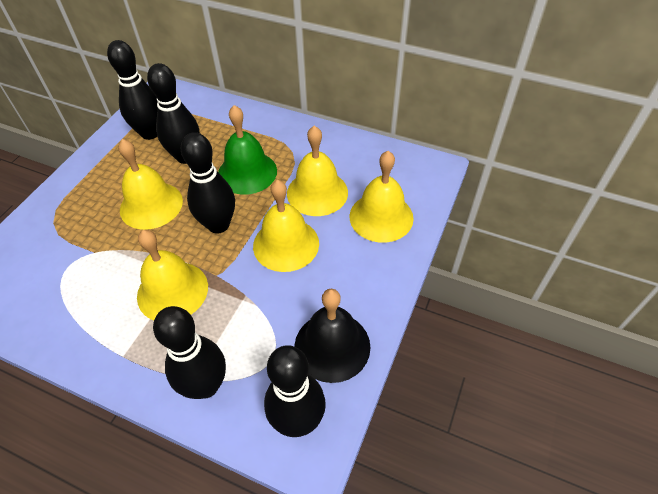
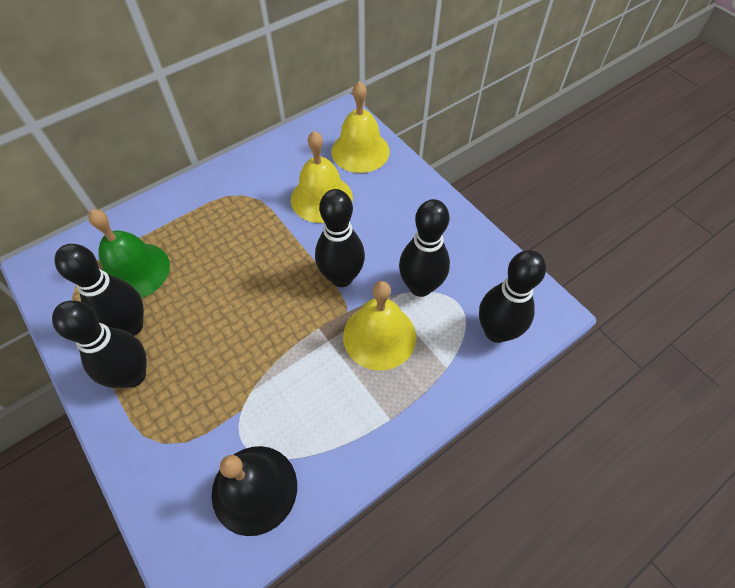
yellow bell: [118,139,183,230] [137,230,208,320] [253,180,319,272] [287,126,348,216] [350,151,414,243] = 5 -> [291,131,353,223] [331,81,390,173] [343,281,416,371] = 3

